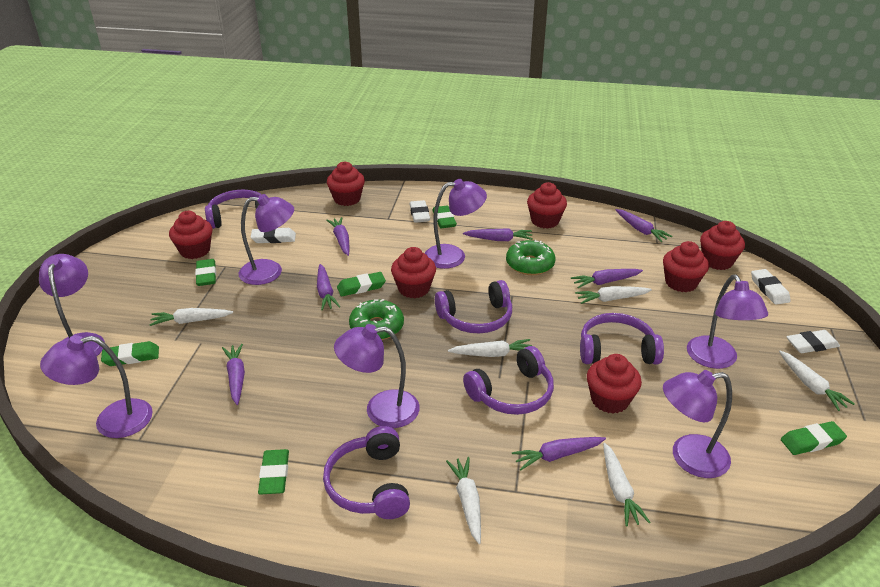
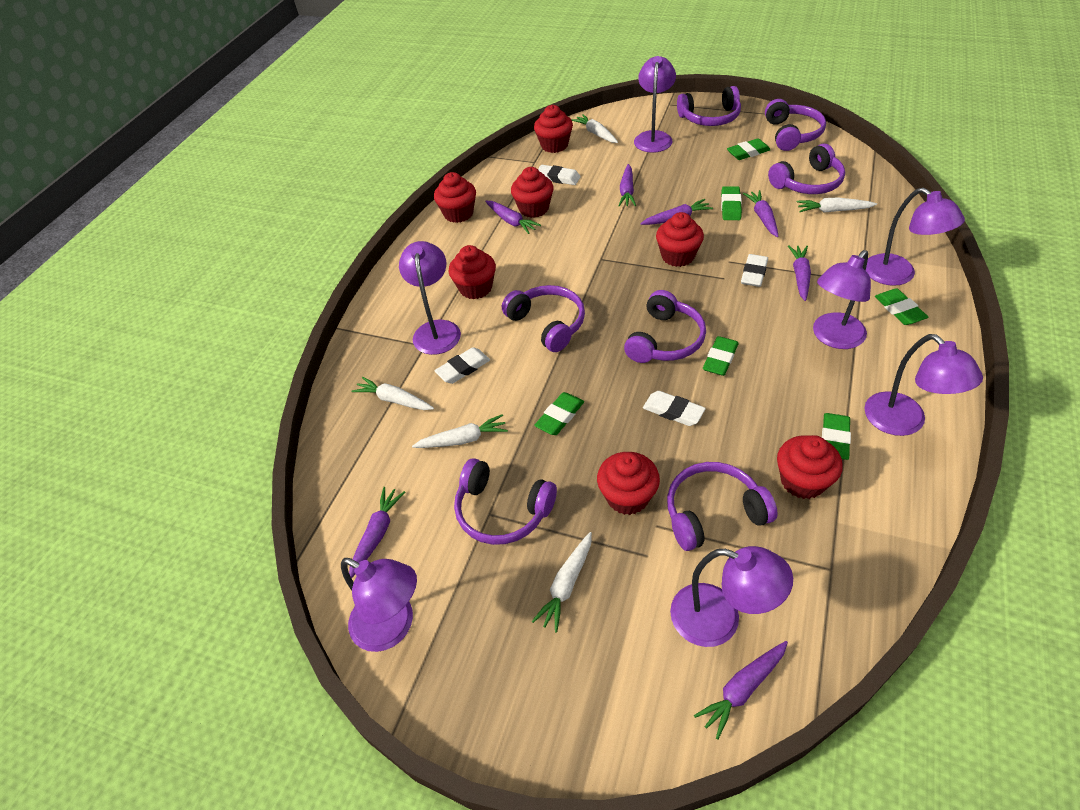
green donut: [349,299,404,340] [506,240,555,275] = 2 -> none = 0
purple headphones: [205,190,262,229] [323,426,410,519] [435,280,512,334] [463,346,554,415] [580,313,664,364] = 5 -> [454,458,557,545] [502,285,585,352] [624,290,706,363] [667,462,778,551] [677,86,741,126] [765,99,826,151] [768,144,845,194] = 7
white carrot: [150,308,233,326] [446,457,481,544] [448,339,532,357] [575,286,652,304] [603,443,651,527] [779,351,855,411] = 6 -> [351,377,434,410] [412,414,508,448] [532,532,592,633] [571,114,618,143] [797,198,877,212] = 5

